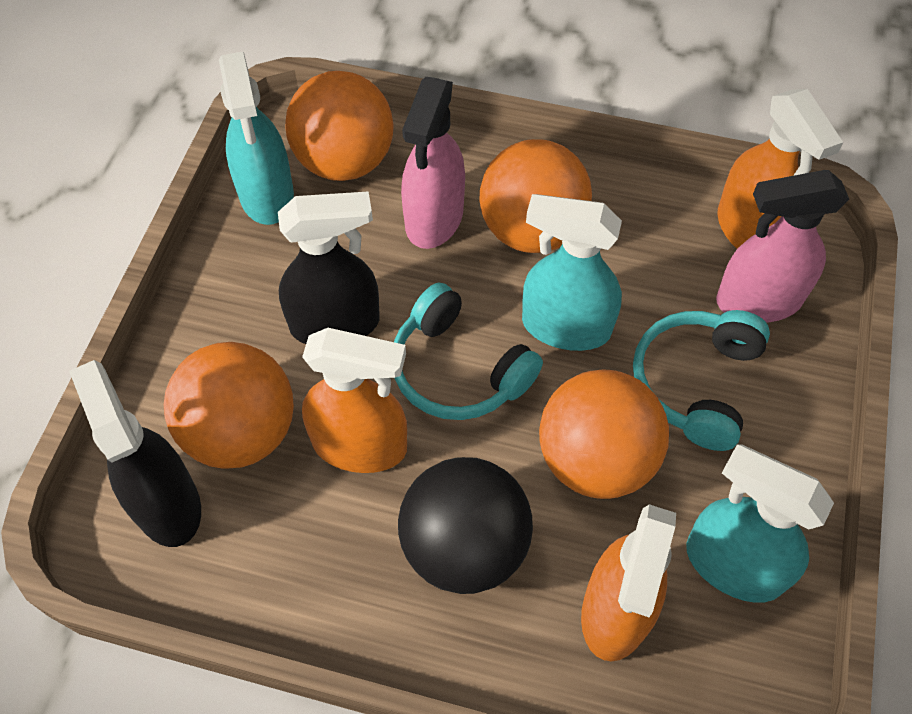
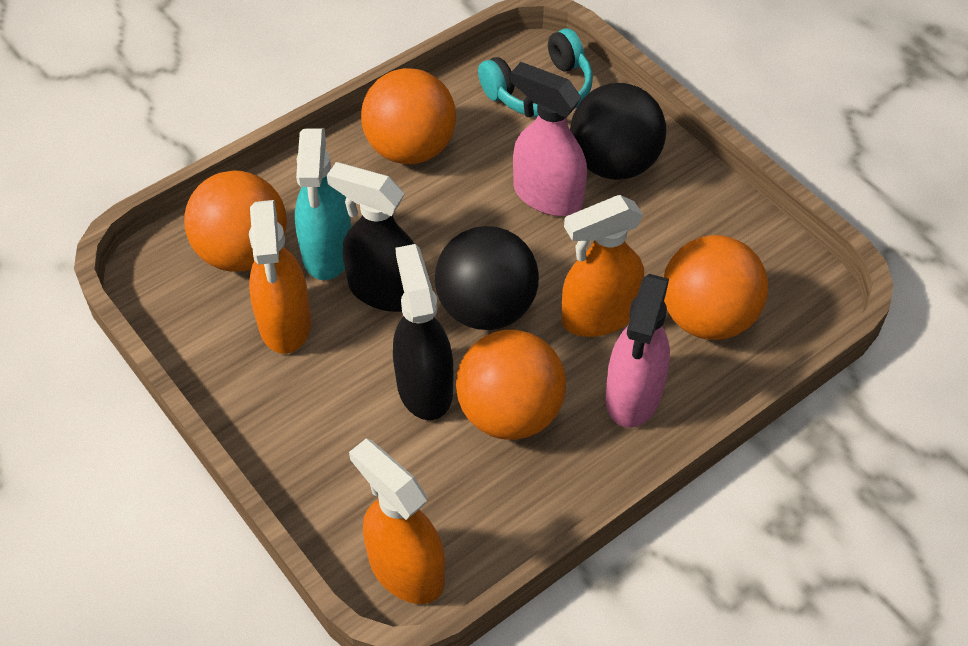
black ball: [398,457,533,594] = 1 -> [435,226,539,330] [570,83,666,180] = 2
turquoise headphones: [394,282,543,420] [633,310,770,451] = 2 -> [478,28,593,117] = 1
turquoise spray bottle: [219,51,294,225] [522,194,622,351] [686,444,834,603] = 3 -> [295,128,351,280] = 1

